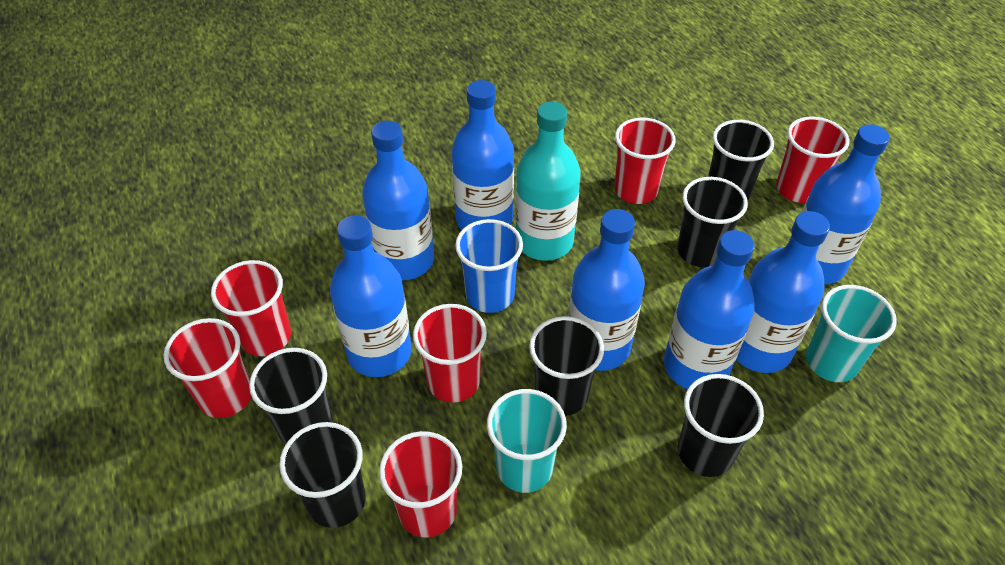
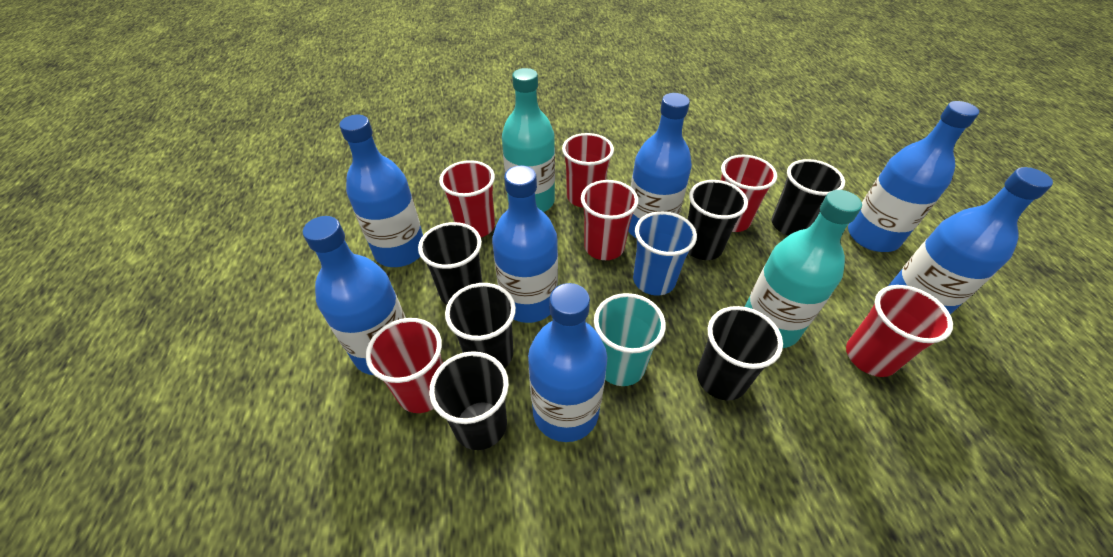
turquoise bottle: [515,102,581,261] = 1 -> [502,68,555,212] [745,190,862,348] = 2
turquoise cup: [487,389,567,493] [806,285,897,382] = 2 -> [594,293,666,386] = 1

